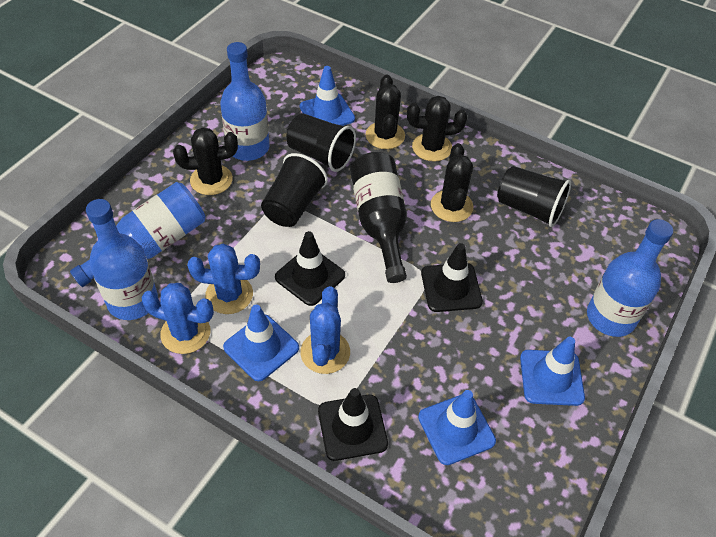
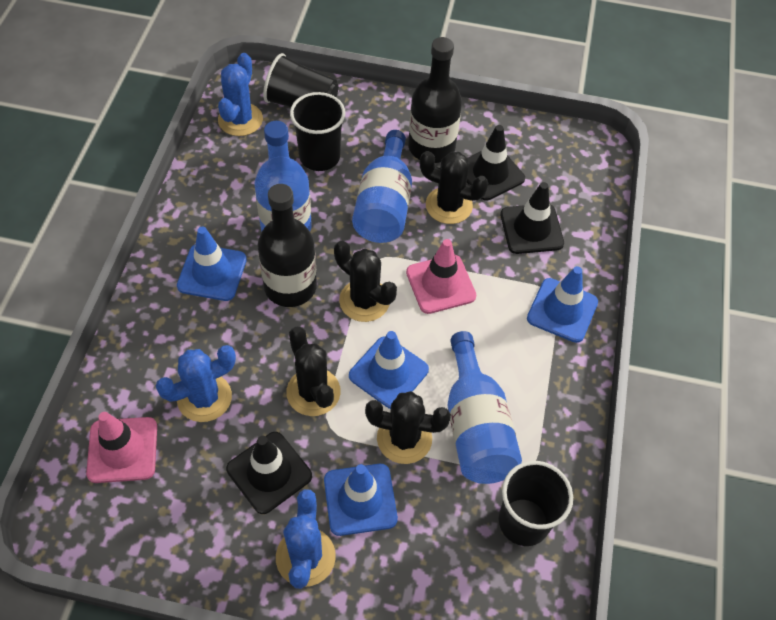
black bottle: [350,152,407,283] = 1 -> [257,184,317,307] [408,37,462,163] = 2
blue bottle: [70,182,206,287] [86,199,158,320] [220,42,270,161] [587,219,673,337] = 4 -> [254,121,312,231] [352,130,412,243] [448,331,522,484] = 3
pink traffic cone: none = 0 -> [86,412,157,483] [406,239,476,314] = 2

